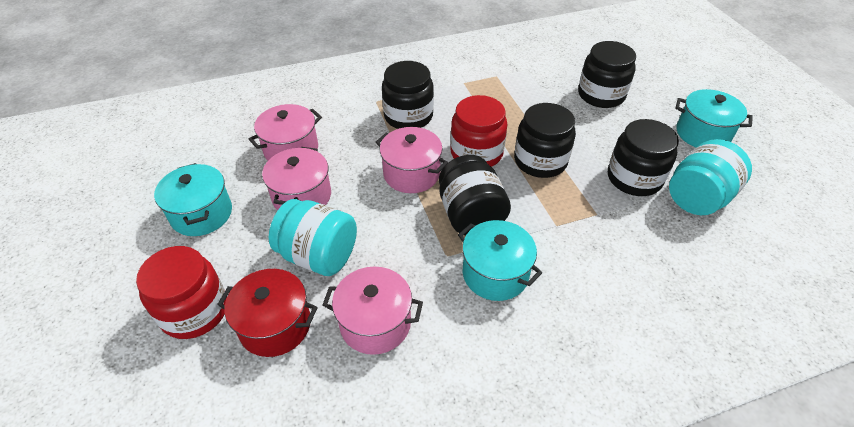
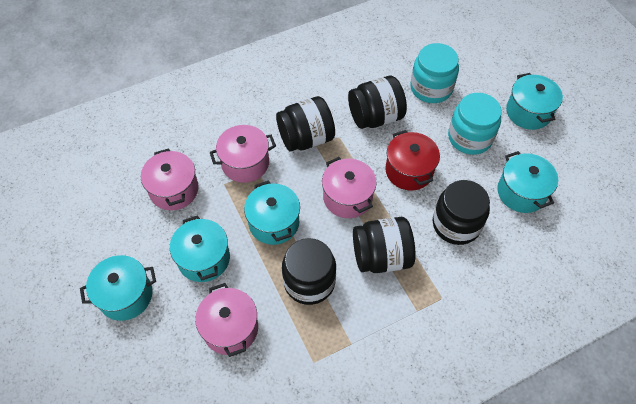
red jar: [136,246,227,339] [450,95,507,167] = 2 -> none = 0
turquoise pot: [154,163,232,236] [458,220,542,301] [675,89,753,147] = 3 -> [80,255,156,321] [170,215,230,282] [244,180,300,245] [497,151,558,213] [506,73,563,130] = 5

